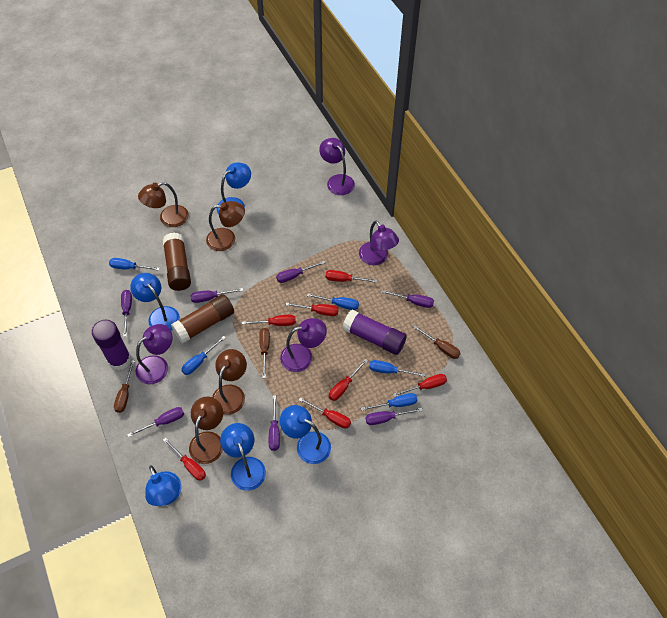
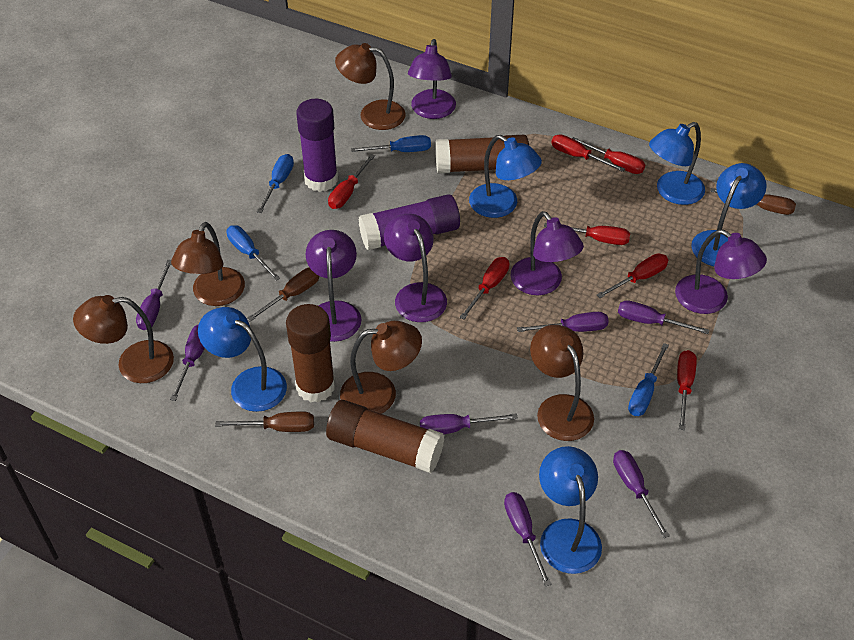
blue screwdriver: [109,258,160,271] [181,336,226,375] [307,294,359,310] [361,393,417,411] [369,360,425,377] = 5 -> [226,225,280,281] [257,154,294,213] [351,135,431,152] [628,343,669,416] = 4
brown glue stick: [162,233,191,291] [171,294,234,343] = 2 -> [286,304,335,403] [326,400,444,473] [435,135,529,174] = 3
brown lamp: [138,182,189,227] [189,397,223,464] [206,201,245,251] [212,349,247,415] = 4 -> [73,295,174,383] [171,222,245,306] [335,43,405,130] [340,321,422,414] [530,325,594,441] = 5
purple lamp: [136,324,173,384] [280,318,327,372] [319,138,355,195] [359,221,399,265] = 4 -> [305,230,361,342] [384,214,447,322] [408,39,456,119] [511,211,584,295] [675,230,767,314] = 5

